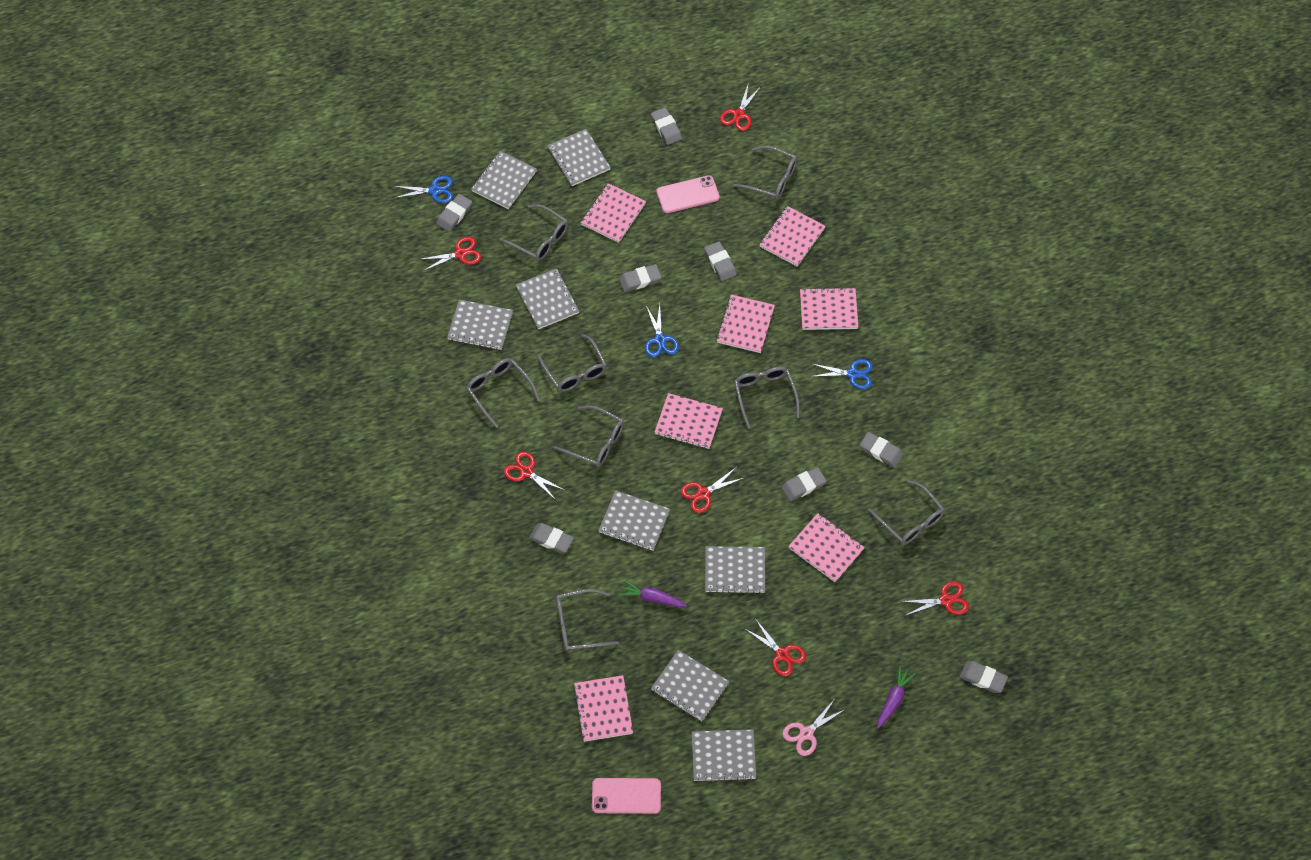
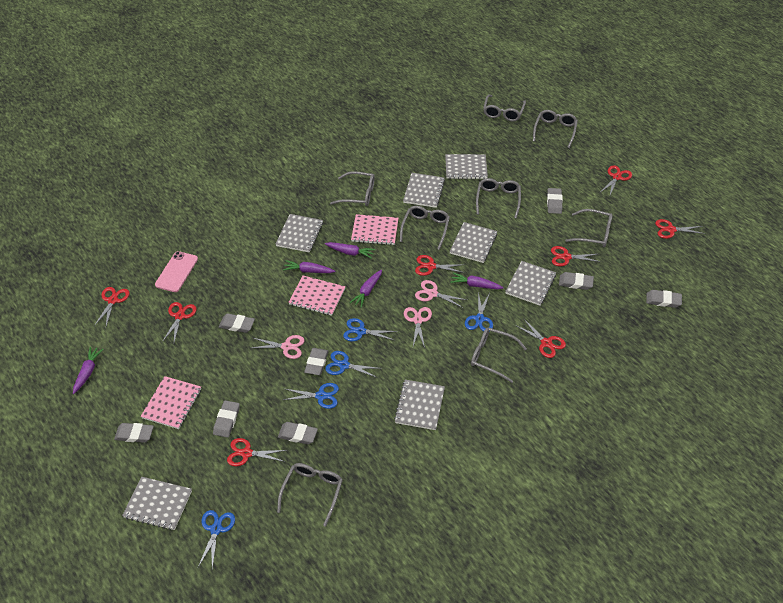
blue scissors: [394,176,453,203] [645,304,679,357] [810,359,873,389] = 3 -> [198,510,235,569] [283,383,339,409] [325,351,382,378] [343,318,398,341] [465,292,493,332] = 5
grey notebook: [447,300,513,350] [471,151,537,209] [516,268,579,329] [548,129,611,186] [598,490,670,551] [651,650,729,721] [692,730,756,782] [705,546,765,594] = 8 -> [122,477,192,530] [276,214,323,253] [394,380,445,430] [403,173,445,208] [445,154,488,179] [449,222,497,263] [505,261,556,306] = 7
pink notebook: [573,675,633,742] [581,183,646,243] [654,393,723,449] [716,295,775,353] [759,206,825,266] [788,513,865,582] [800,287,858,330] = 7 -> [141,376,201,429] [288,275,345,316] [351,214,399,245] = 3
pink phone: [592,778,661,814] [656,175,720,213] = 2 -> [155,251,198,292] = 1
pink scissors: [782,700,846,756] = 1 -> [252,335,305,359] [404,307,432,348] [415,280,467,308] = 3
purple carrot: [619,580,687,607] [877,666,916,729] = 2 -> [73,347,104,394] [283,260,335,273] [325,242,375,259] [350,270,382,308] [450,273,504,289] = 5
red scissors: [419,237,481,271] [504,452,564,500] [681,468,744,513] [720,82,760,131] [745,620,806,676] [901,581,969,616] = 6 -> [94,287,129,326] [162,302,196,342] [227,438,287,466] [415,255,465,276] [515,318,566,358] [551,246,601,266] [601,165,632,195] [655,219,706,239] = 8

